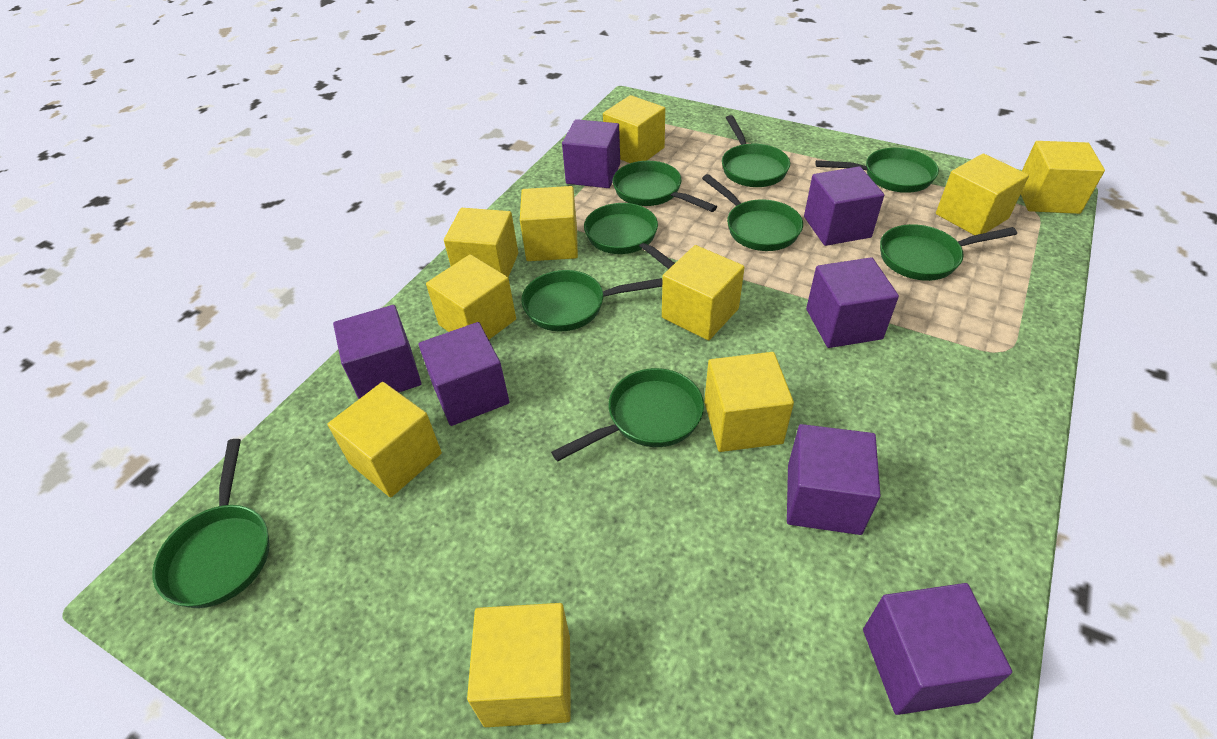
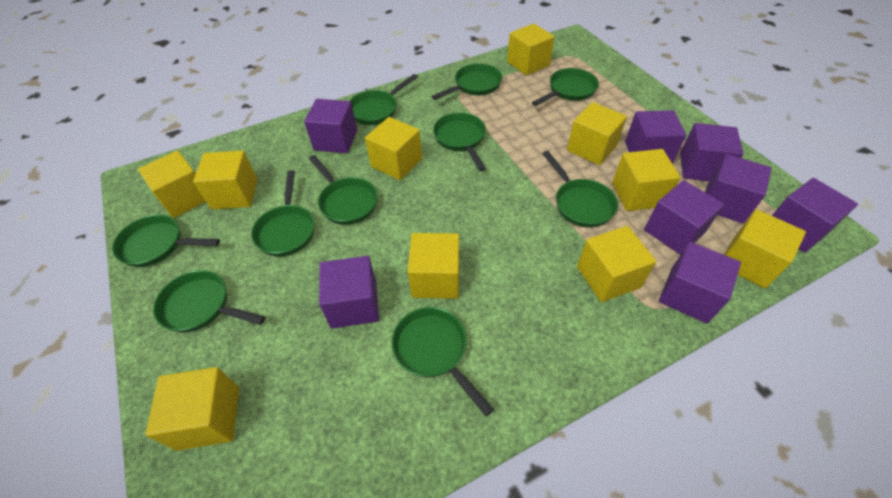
green pan: [152,439,270,608] [521,270,662,331] [551,368,704,462] [584,203,675,269] [613,161,717,212] [702,174,803,251] [722,115,790,187] [815,148,939,193] [880,224,1017,281] = 9 -> [112,215,220,267] [153,270,265,333] [251,170,315,257] [309,155,378,225] [350,74,418,125] [391,307,494,416] [431,64,502,100] [433,113,486,171] [532,68,599,106] [543,151,618,228] = 10
purple cube: [333,305,421,399] [418,322,509,426] [562,119,620,188] [787,424,881,535] [804,166,884,246] [806,257,899,348] [863,583,1012,715] = 7 -> [304,99,357,153] [319,256,379,328] [625,110,687,164] [644,180,724,255] [659,242,741,324] [680,123,743,182] [705,154,772,224] [772,178,858,252] = 8

